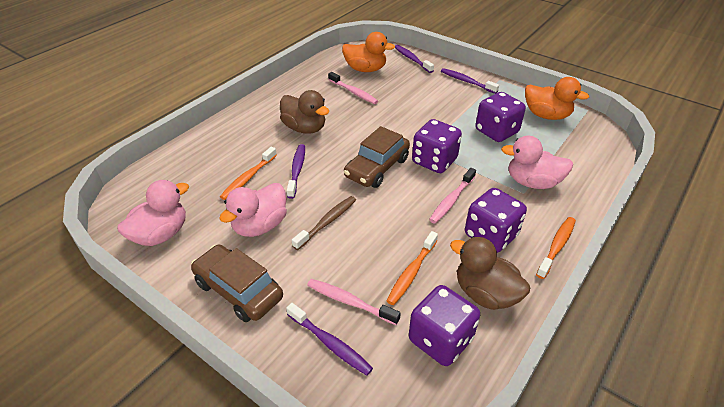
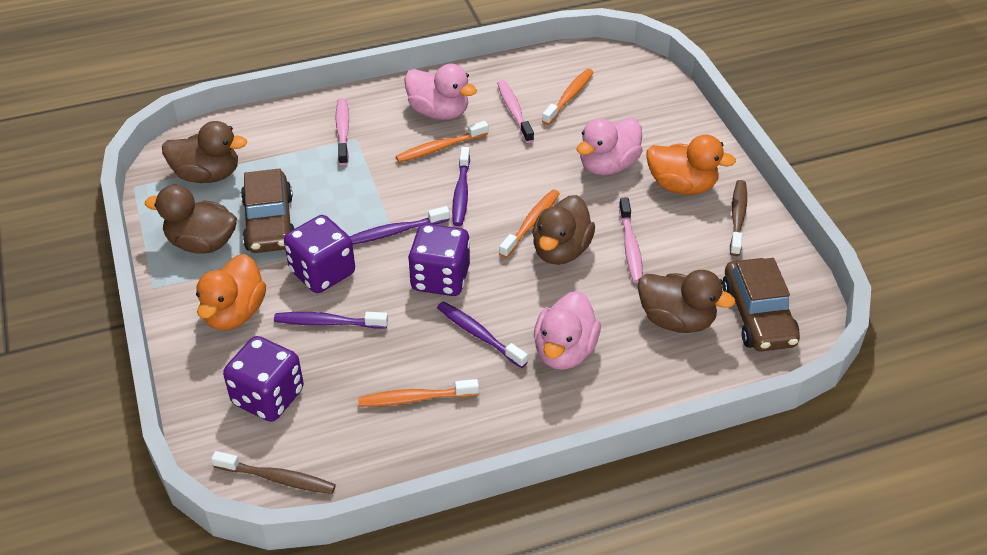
brown duck: [280,90,329,134] [450,237,530,310] = 2 -> [145,185,237,254] [162,121,247,183] [532,195,595,265] [638,270,735,333] = 4
brown toothbrush: [292,196,356,250] = 1 -> [211,451,336,494] [730,180,747,256] = 2
orange toothbrush: [220,147,277,200] [386,231,438,305] [536,217,576,279] = 3 -> [358,379,479,407] [396,121,488,162] [499,189,560,258] [542,69,594,125] = 4
purple dice: [409,285,480,366] [412,119,462,173] [465,188,527,253] [476,92,526,142] = 4 -> [223,336,304,422] [284,215,355,293] [408,224,470,296] = 3

